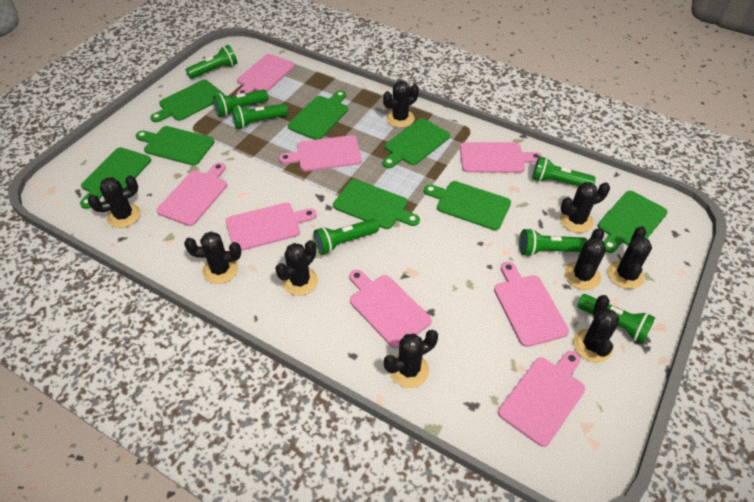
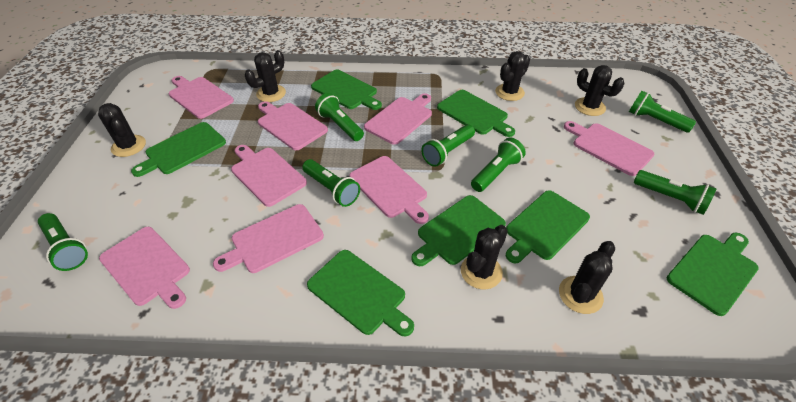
black cactus: [88,175,141,228] [184,232,241,284] [275,240,318,296] [383,81,419,128] [384,330,438,388] [560,182,610,233] [565,228,606,290] [573,295,619,362] [608,226,652,289] = 9 -> [98,103,146,157] [245,50,286,102] [461,225,508,289] [495,51,530,101] [559,241,615,314] [575,65,624,116] = 6
green cutting board: [80,147,151,209] [136,126,215,166] [150,80,224,122] [288,90,348,140] [333,179,420,229] [382,118,450,168] [424,181,511,230] [598,191,668,253] = 8 -> [131,122,226,177] [307,250,414,336] [311,69,382,110] [411,195,506,266] [437,90,515,137] [506,190,590,263] [667,233,759,316] = 7

